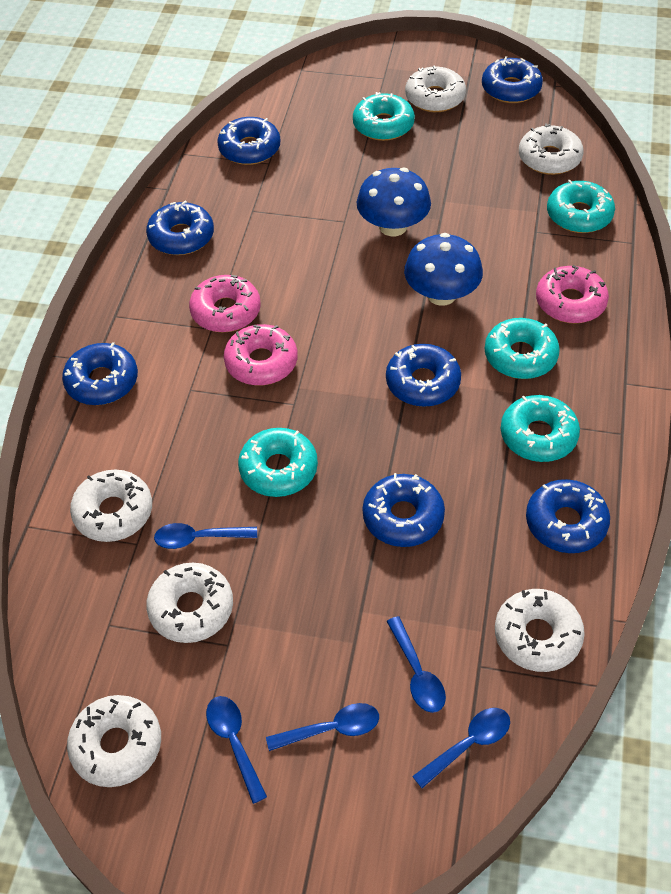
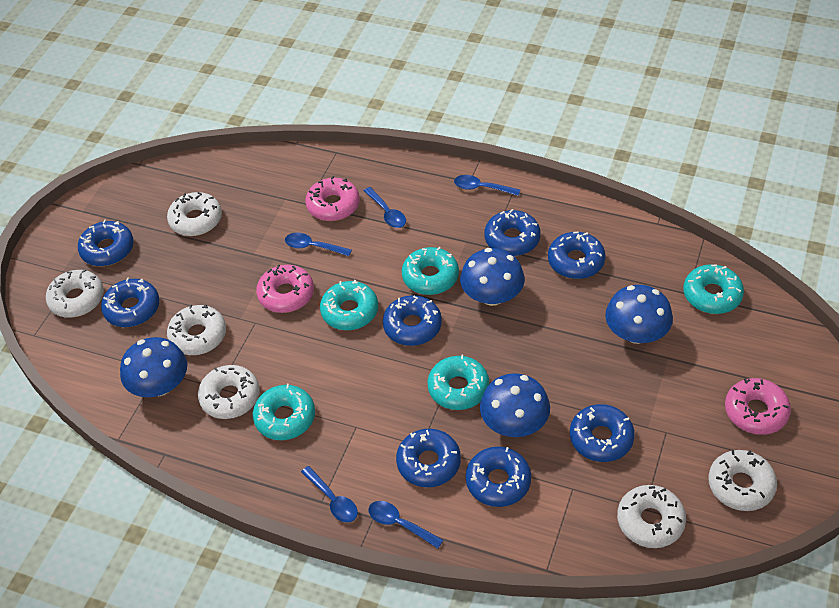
blue donut: [62,342,138,405] [146,200,214,255] [217,117,280,165] [362,473,445,547] [386,344,461,407] [482,56,543,103] [526,479,610,553] = 7 -> [78,219,134,266] [101,277,160,327] [383,295,442,346] [396,429,461,487] [466,447,531,507] [484,209,541,256] [548,232,606,279] [570,404,635,462] = 8
blue mushroom: [357,168,431,236] [404,233,483,306] = 2 -> [120,337,187,397] [460,248,525,306] [480,373,550,437] [605,285,673,344] = 4

